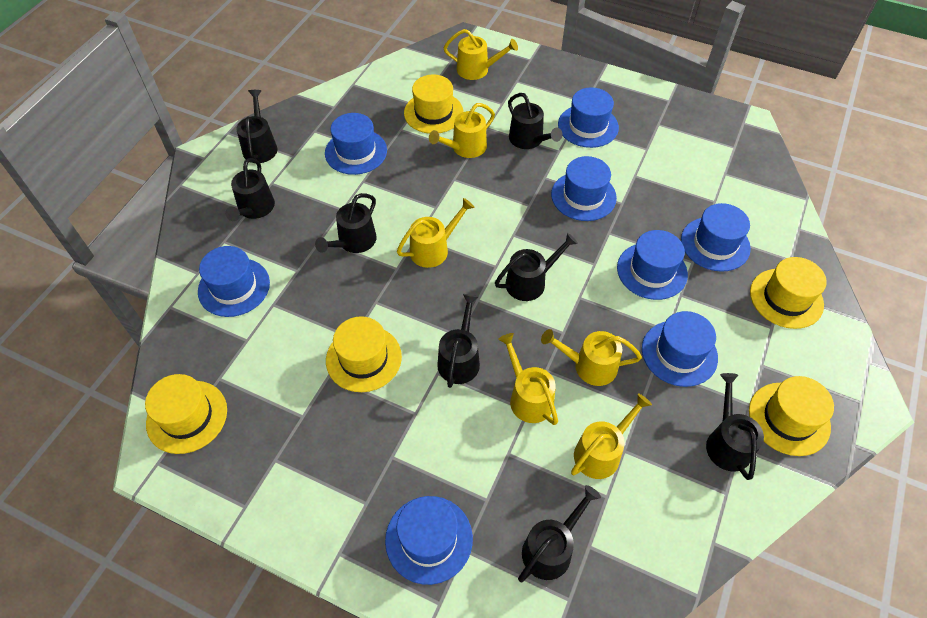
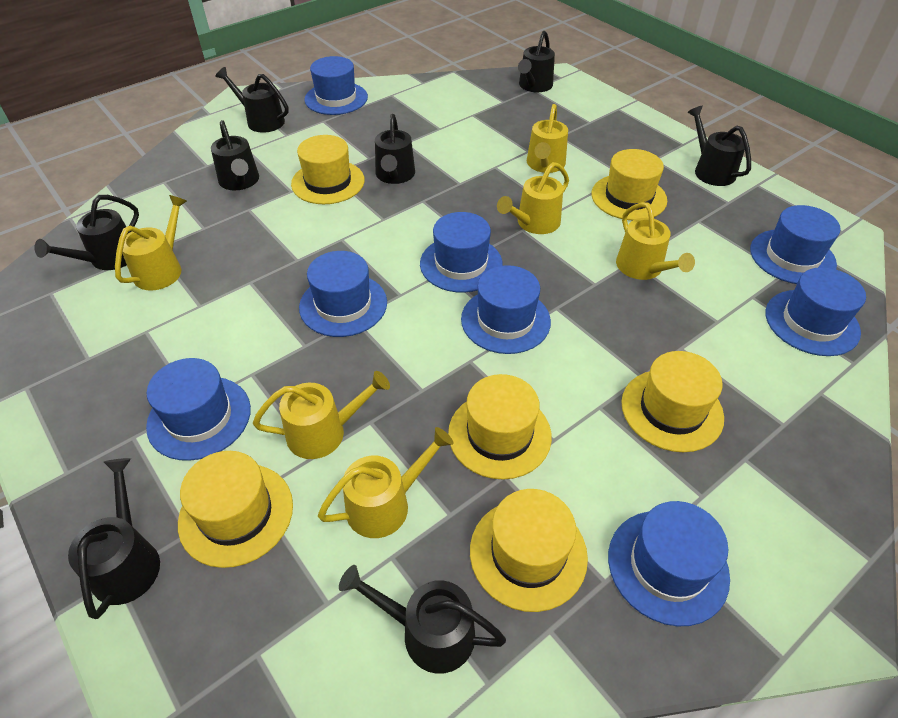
yellow hat: [145,374,227,454] [326,316,402,392] [404,75,464,134] [749,376,834,456] [750,257,827,329] = 5 -> [178,451,293,568] [291,135,365,204] [448,374,552,480] [470,489,588,612] [592,149,667,220] [621,351,724,452] = 6

